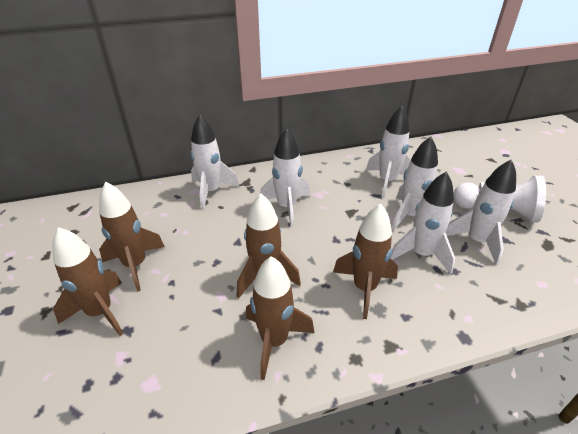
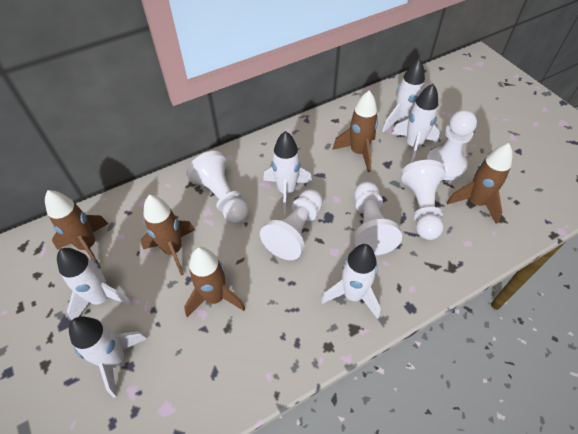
white pawn: [453,176,546,222] = 1 -> [186,151,248,224] [260,189,323,260] [354,182,402,255] [401,160,446,240] [426,110,477,181] = 5

